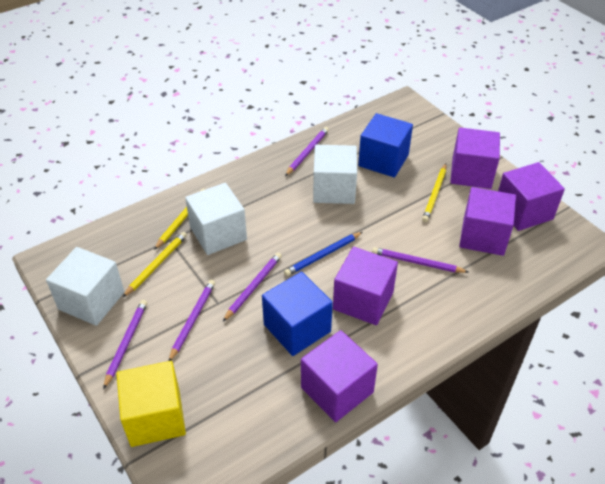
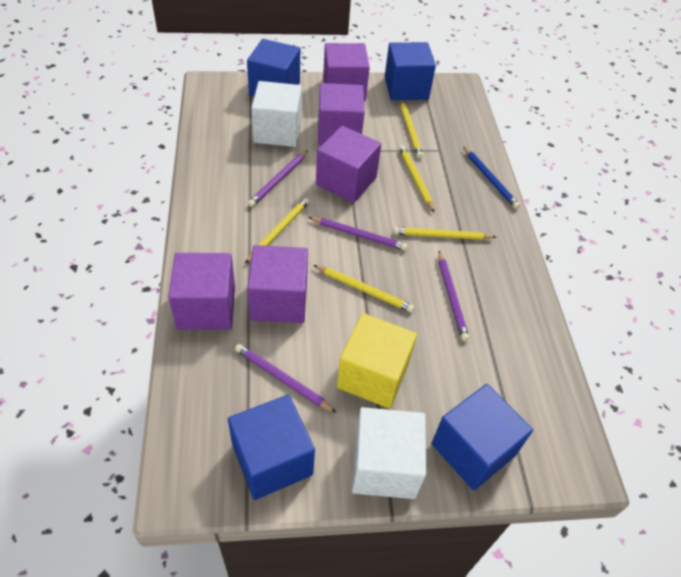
blue cube: [262,272,333,356] [358,113,413,177] = 2 -> [228,394,315,500] [247,39,300,97] [385,42,436,100] [432,384,533,491] = 4
purple pencil: [103,300,147,389] [169,280,215,361] [223,253,282,322] [285,127,329,176] [372,247,468,273] = 5 -> [235,344,337,413] [248,150,308,207] [308,217,408,251] [438,251,469,341] = 4
white cube: [46,247,124,326] [185,183,247,255] [313,145,357,204] = 3 -> [251,81,302,147] [352,407,426,499] = 2
yellow pencil: [122,232,187,298] [154,189,206,250] [422,164,446,222] = 3 -> [245,198,310,263] [313,265,415,313] [393,227,496,240] [399,145,434,212] [400,99,423,158] = 5

